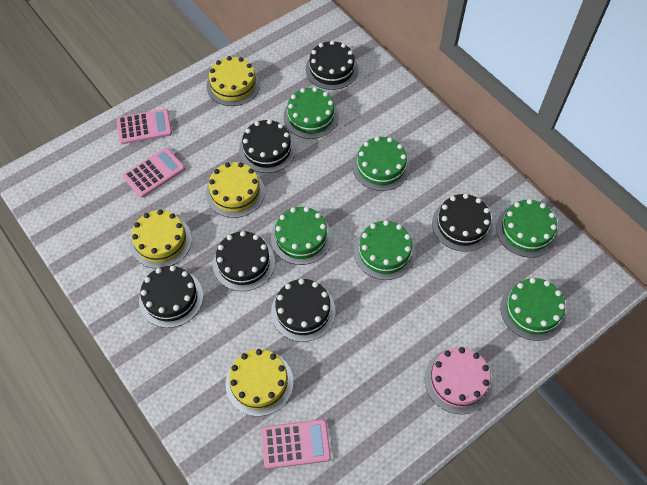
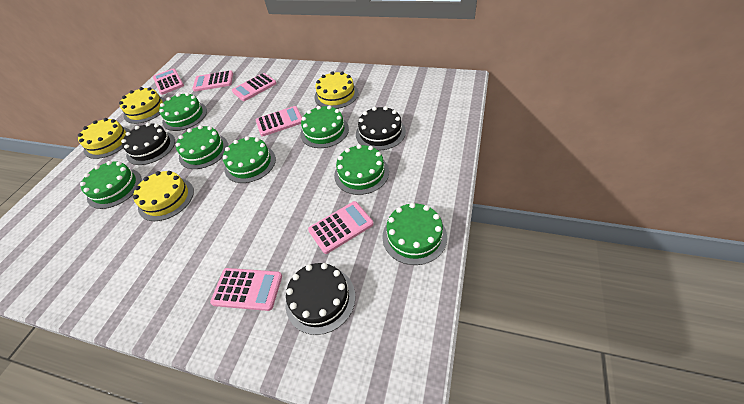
black cake: [139,266,203,328] [213,231,275,291] [239,119,296,173] [271,279,336,342] [305,40,358,90] [432,194,493,252] = 6 -> [121,123,175,165] [285,263,356,335] [356,106,406,151] = 3
green cake: [271,207,332,265] [283,87,339,139] [353,136,410,191] [354,220,416,280] [496,199,558,258] [500,278,566,341] = 6 -> [80,161,142,209] [159,93,207,131] [176,125,228,169] [223,136,276,183] [300,105,349,148] [334,144,389,195] [382,203,447,265] = 7
pink cake: [425,347,493,414] = 1 -> none = 0
pink calculator: [116,109,172,144] [123,148,185,198] [261,419,331,469] = 3 -> [153,68,184,95] [192,70,233,92] [210,268,282,311] [232,73,277,101] [256,106,302,137] [308,201,374,254] = 6

